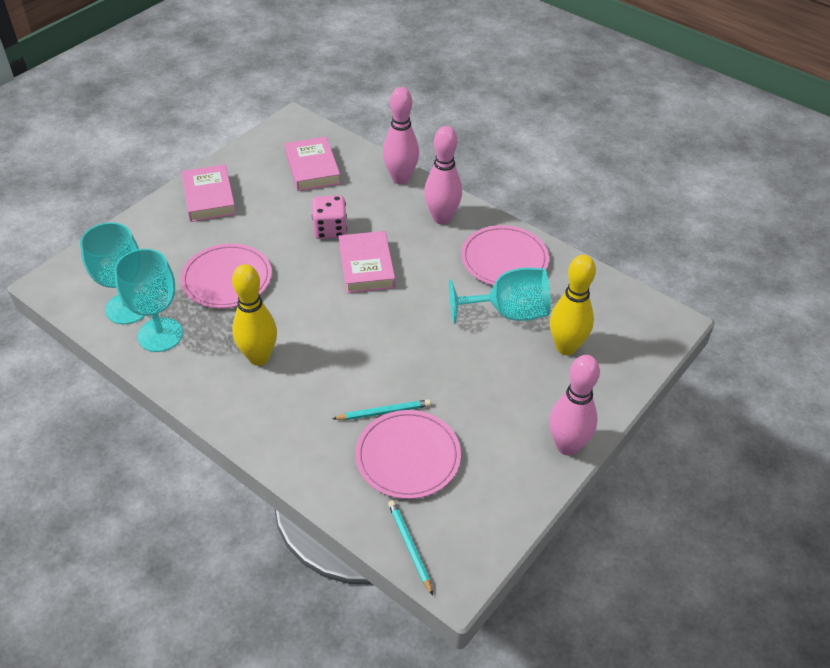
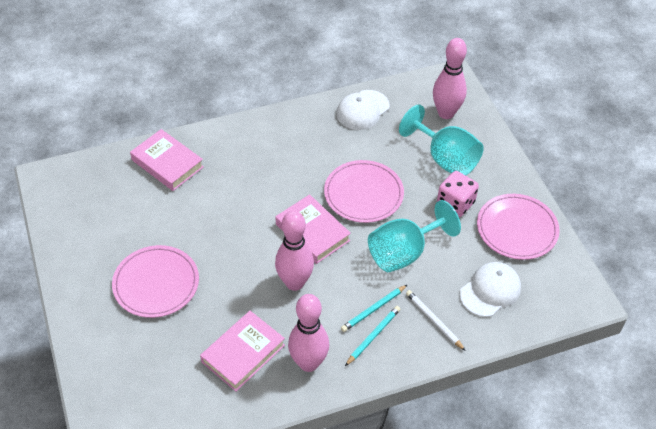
turquoise goblet: [80,222,145,324] [114,249,183,352] [449,268,551,324] = 3 -> [368,200,461,272] [399,104,484,176] = 2
white cap: none = 0 -> [336,90,390,130] [460,262,521,317] = 2
white pencil: none = 0 -> [406,290,465,351] = 1
yellow bowling pin: [232,264,277,366] [550,255,596,355] = 2 -> none = 0

